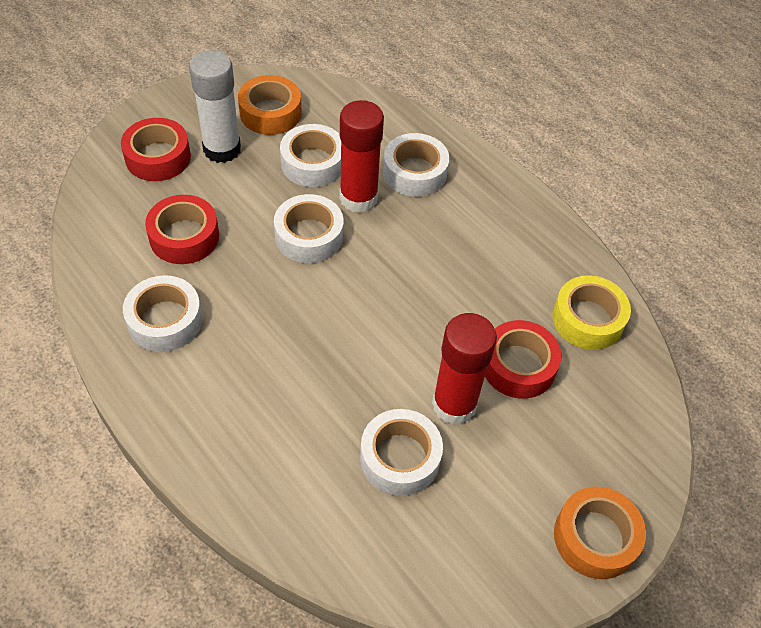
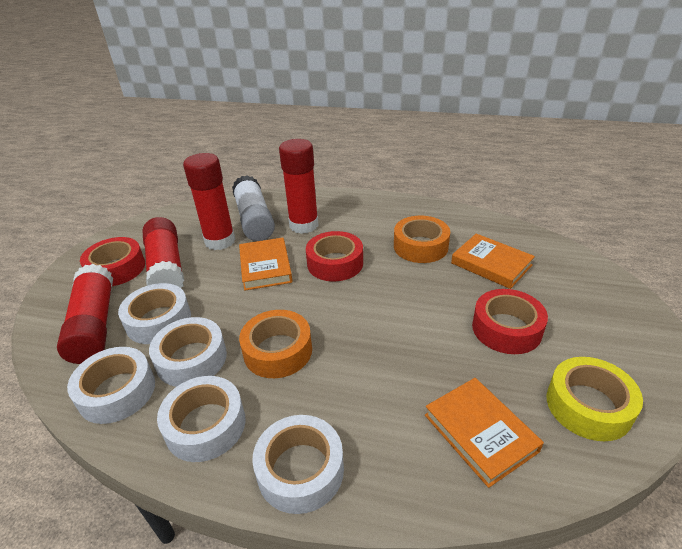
orange book: none = 0 -> [239,238,293,291] [425,378,544,488] [451,234,535,289] = 3
red glue stick: [339,100,384,213] [432,313,497,425] = 2 -> [57,264,113,364] [143,217,184,288] [183,153,235,250] [279,139,319,234] = 4

